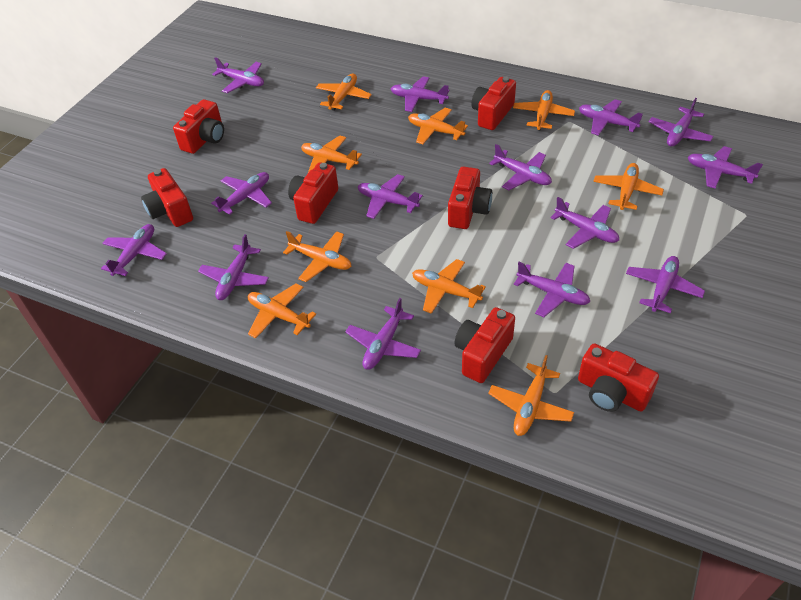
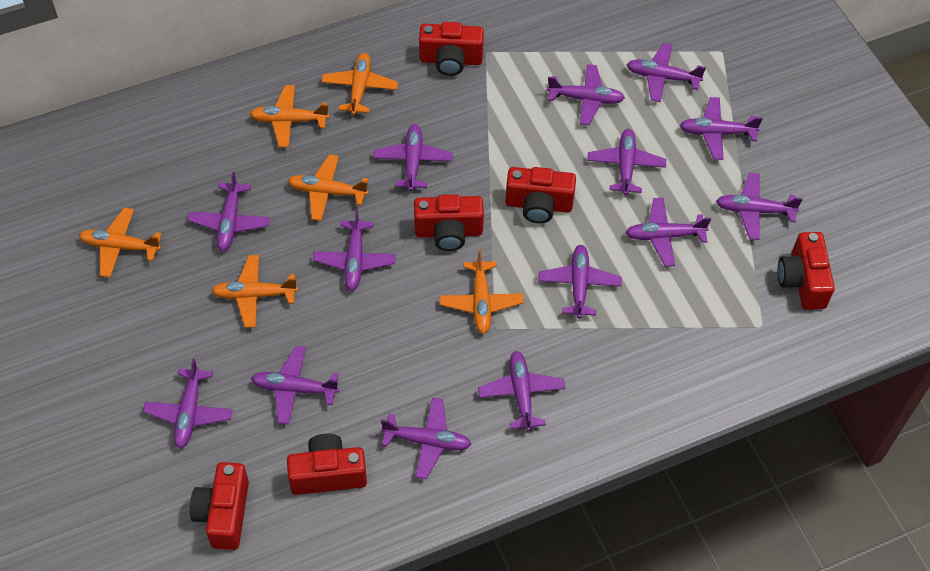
orange plane: [248,283,316,338] [283,231,351,282] [301,135,362,173] [316,73,372,111] [408,108,468,144] [412,259,486,314] [488,355,574,436] [513,90,575,130] [593,163,664,210] = 9 -> [79,208,162,277] [211,255,298,328] [250,85,329,148] [288,154,369,221] [321,53,398,115] [440,250,524,334] = 6
red camera: [141,168,193,227] [173,99,224,154] [288,162,338,224] [448,167,492,229] [454,307,515,383] [471,77,516,130] [578,343,659,412] = 7 -> [190,462,249,550] [287,434,367,495] [414,195,484,251] [419,22,484,76] [505,167,576,223] [778,232,835,310] = 6

